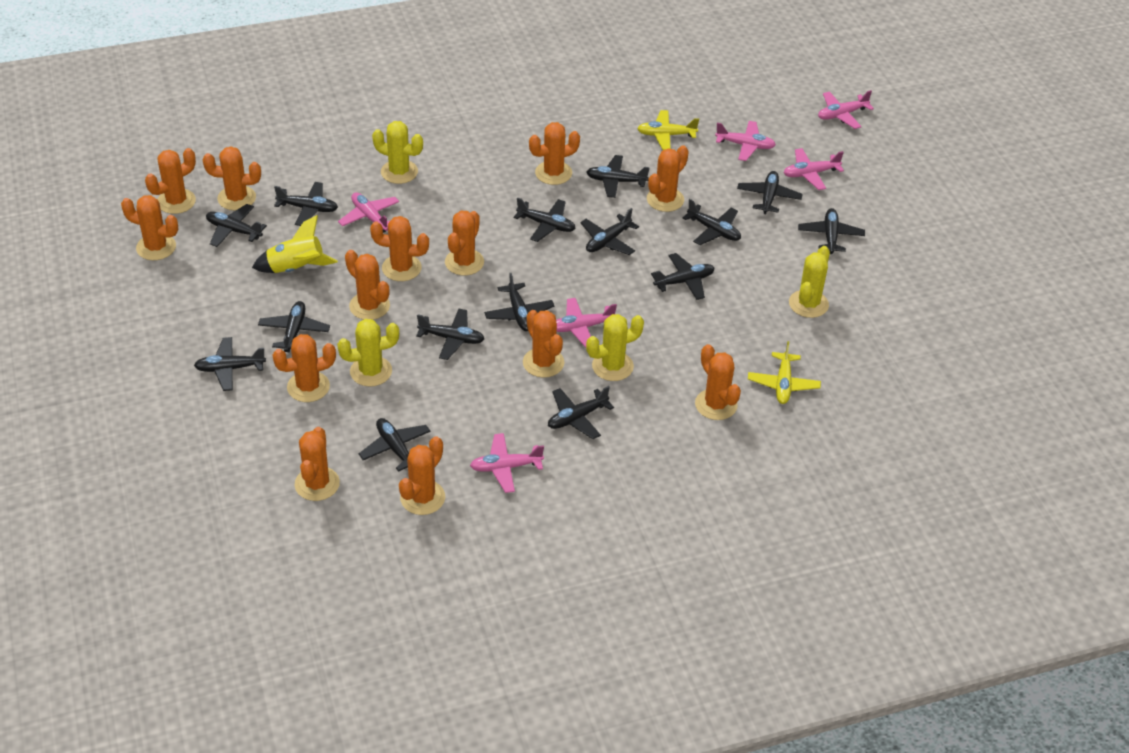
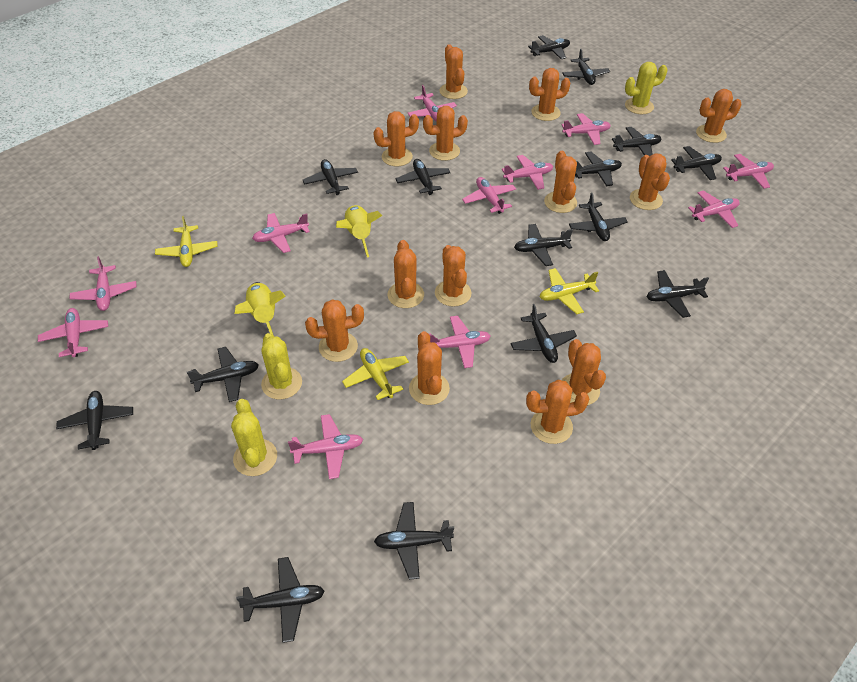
pink plane: [338,193,399,233] [470,433,544,493] [556,298,617,348] [715,121,776,161] [784,148,844,190] [818,90,874,129] = 6 -> [38,308,108,357] [70,256,137,311] [252,213,310,253] [288,414,363,479] [407,85,457,122] [429,316,491,368] [462,177,516,214] [502,155,553,190] [562,113,611,145] [688,190,740,228] [723,154,774,189] = 11
yellow cactus: [337,319,399,387] [372,121,423,184] [586,314,644,381] [789,246,830,318] = 4 -> [231,399,277,476] [261,333,302,399] [625,62,668,114] = 3
yellow plane: [637,110,699,150] [748,341,821,404] = 2 -> [155,216,218,267] [342,348,409,400] [540,268,599,314] = 3
yellow rocket: [252,215,338,273] = 1 -> [235,282,286,335] [336,205,383,257] = 2

